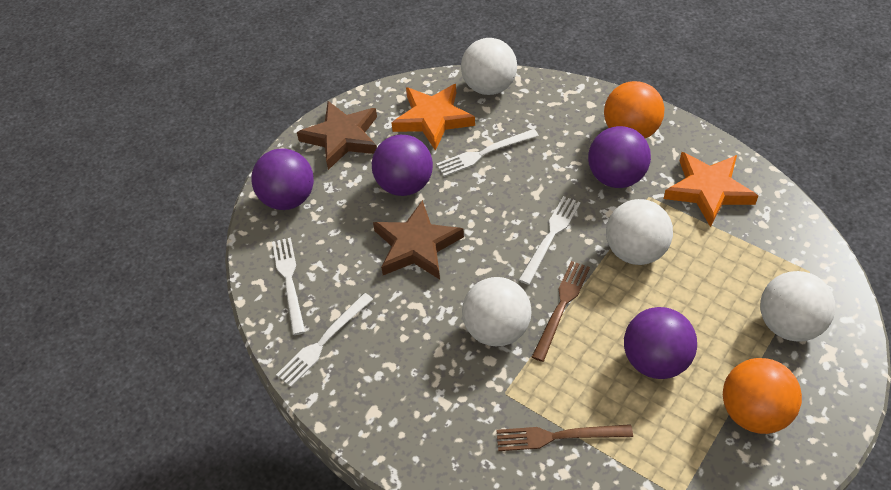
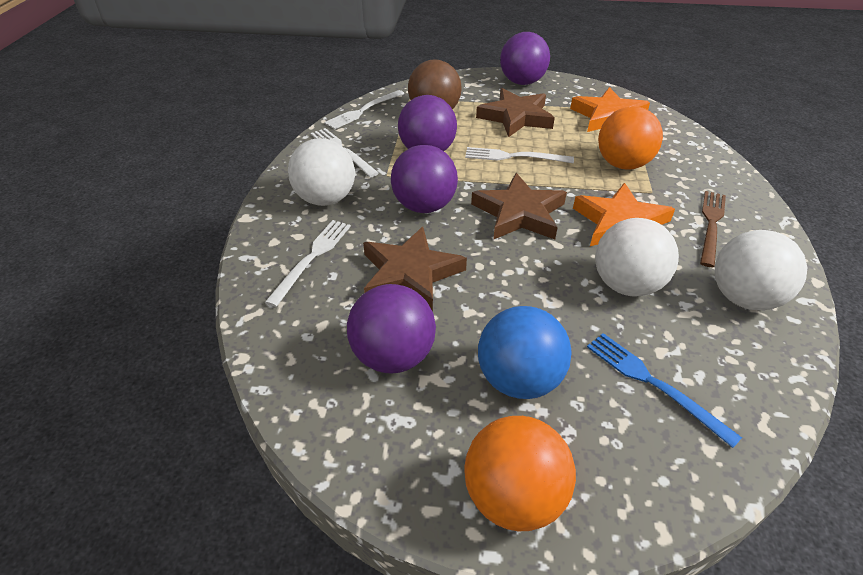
blue ball: none = 0 -> [478,306,572,399] = 1
blue fork: none = 0 -> [587,333,742,448] = 1
brown ball: none = 0 -> [408,60,462,109] = 1
brown fork: [496,424,633,451] [532,261,590,362] = 2 -> [700,191,726,267] = 1
brown star: [297,101,377,170] [373,200,464,279] = 2 -> [363,227,467,312] [471,173,567,240] [476,88,555,137] = 3
white ball: [461,38,517,95] [462,277,531,346] [606,199,673,265] [760,271,836,342] = 4 -> [288,138,355,206] [595,218,679,297] [715,230,807,310] = 3

